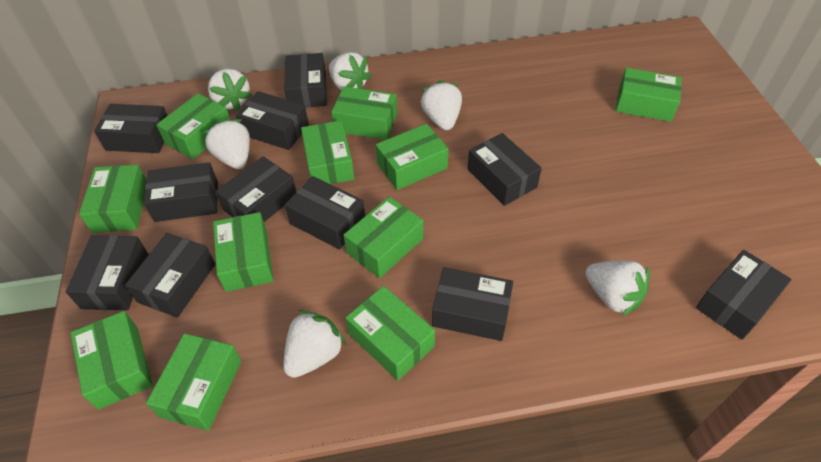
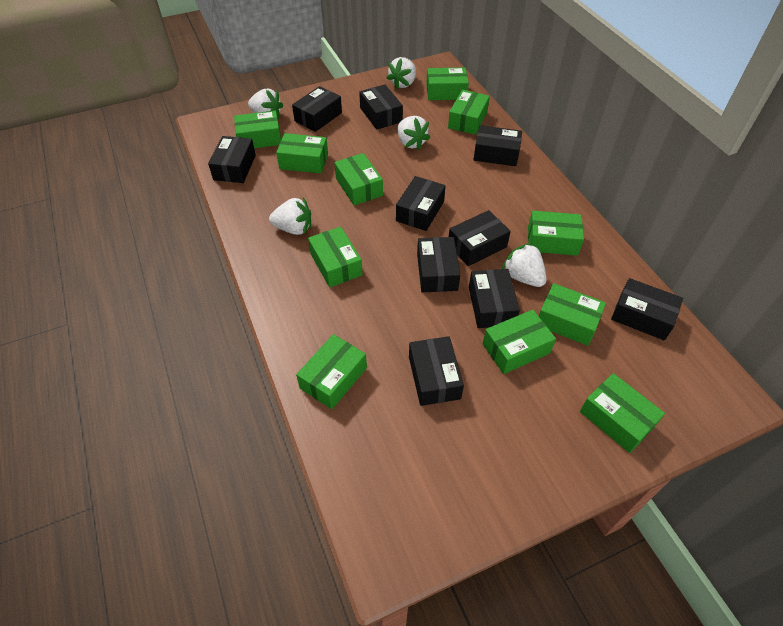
black box: [66,235,149,310] [94,104,168,153] [125,233,215,318] [144,162,218,222] [216,156,296,222] [236,91,309,150] [284,53,327,108] [285,176,365,250] [432,267,513,341] [467,133,542,206] [696,250,791,340] = 11 -> [208,136,256,183] [292,86,342,132] [359,84,403,129] [396,176,446,231] [409,336,464,406] [417,237,460,293] [449,210,511,266] [469,269,520,328] [474,125,522,166] [611,278,683,340] = 10
white strawberry: [203,119,250,169] [208,69,252,111] [283,310,346,378] [329,52,372,91] [420,80,462,130] [585,260,650,316] = 6 -> [248,89,283,119] [269,198,311,235] [387,57,416,89] [398,116,430,150] [502,243,546,287] = 5

